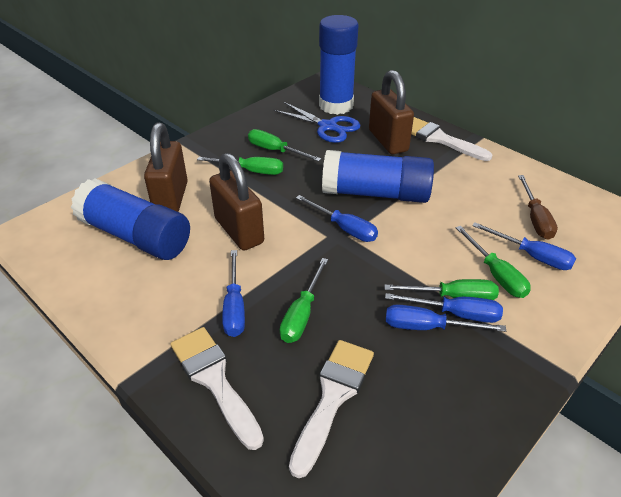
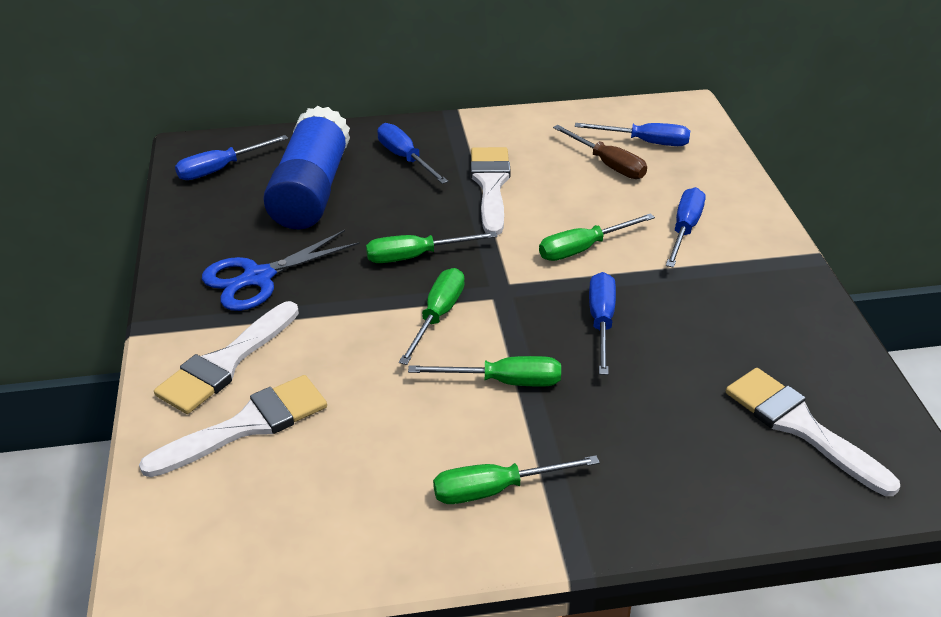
blue glue stick: [71,178,190,260] [319,15,359,115] [322,150,434,203] = 3 -> [263,106,350,230] = 1
brown padlock: [144,123,188,212] [209,153,264,251] [369,70,414,155] = 3 -> none = 0
white brush: [170,327,264,450] [289,340,374,478] [411,117,493,161] = 3 -> [139,375,327,477] [154,301,299,414] [471,147,511,235] [726,368,900,496] = 4

